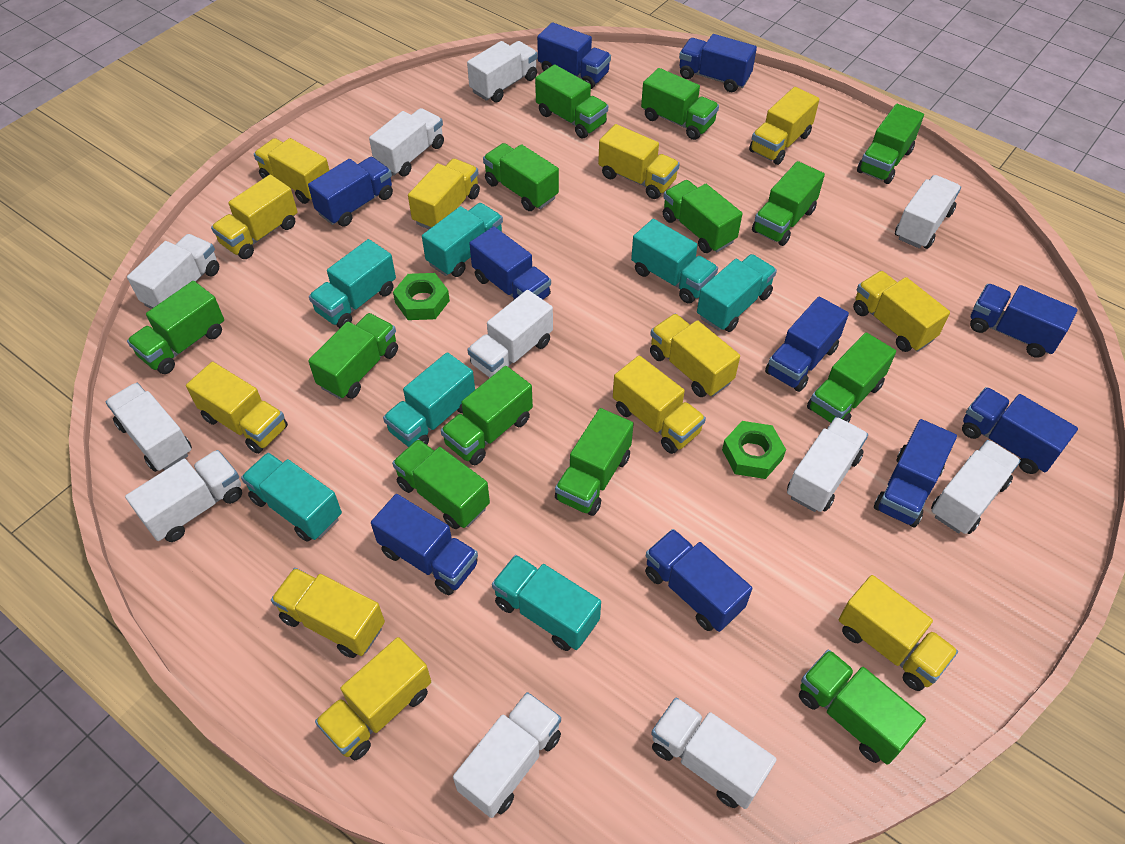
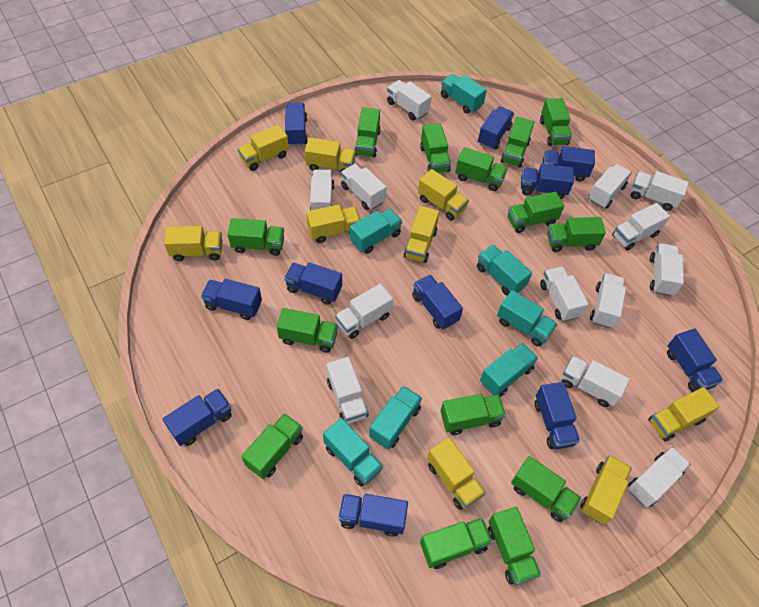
blue truck: [308,157,393,227] [371,494,478,595] [469,226,551,300] [537,22,611,89] [645,529,752,632] [679,34,757,92] [765,296,849,392] [874,419,957,527] [962,387,1078,474] [970,284,1078,358] = 10 -> [163,389,232,446] [201,279,262,320] [284,263,342,305] [285,103,308,146] [338,494,408,537] [412,274,463,330] [478,106,514,149] [521,164,574,199] [535,382,580,449] [543,146,595,181] [667,328,723,392] = 11
green nut: [393,273,450,320] [722,421,786,479] = 2 -> none = 0
green truck: [127,281,224,374] [308,313,398,399] [392,439,490,529] [441,366,533,465] [483,143,559,211] [535,64,608,138] [555,408,634,516] [641,68,719,140] [663,180,742,253] [752,161,825,246] [799,650,926,765] [807,332,896,423] [857,104,924,184] = 13 -> [228,218,284,256] [241,413,303,479] [277,308,338,353] [354,107,381,158] [420,123,451,173] [420,518,493,569] [440,394,506,435] [455,147,508,191] [488,507,541,585] [501,117,534,168] [508,192,564,233] [511,456,581,522] [540,98,572,146] [547,217,606,252] = 14
white truck: [106,383,192,472] [125,450,242,542] [127,234,219,309] [369,108,444,176] [453,692,561,818] [467,41,538,103] [467,290,553,378] [651,697,777,809] [787,417,868,512] [895,175,961,249] [931,440,1021,534] = 11 -> [310,170,334,210] [327,357,369,424] [335,284,393,339] [341,164,387,210] [387,80,432,120] [540,266,589,322] [562,356,630,407] [588,164,632,209] [590,273,626,328] [612,203,670,251] [628,447,691,507] [631,171,689,211] [650,243,684,296] = 13
yellow truck: [186,362,288,454] [211,175,298,259] [254,138,329,204] [271,568,385,658] [315,637,431,760] [408,159,480,229] [598,124,680,199] [613,355,706,454] [650,314,740,397] [749,87,820,165] [839,575,958,691] [853,271,950,352] = 12 -> [164,226,223,261] [237,125,289,171] [305,137,356,172] [306,204,361,243] [404,206,439,263] [418,169,469,221] [427,437,486,510] [580,455,632,525] [648,387,720,442] = 9

